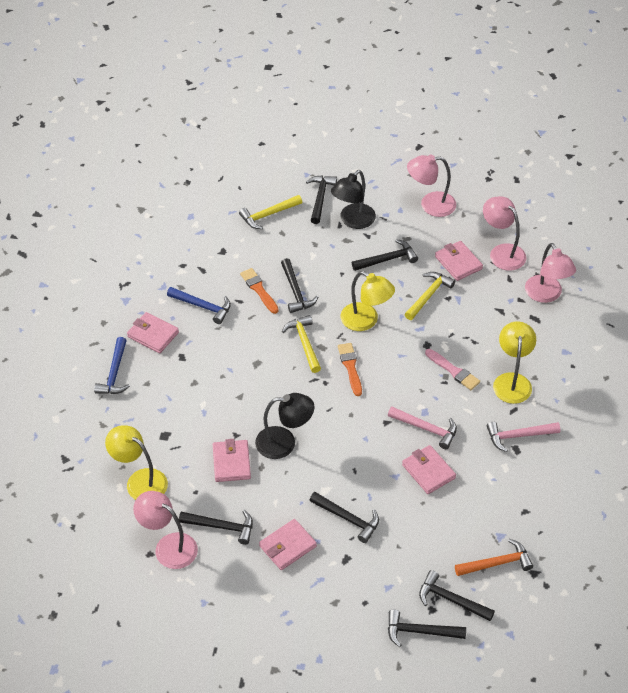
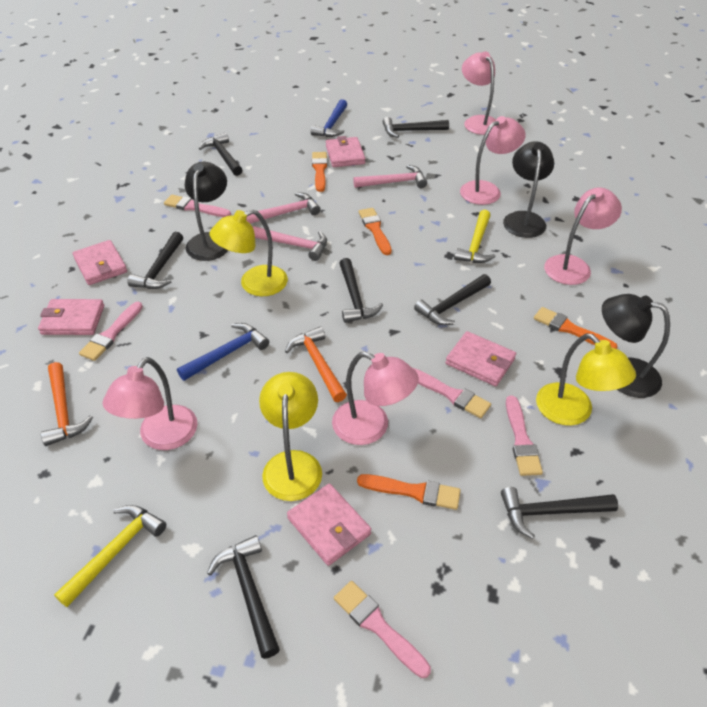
black lamp: [255,393,314,459] [331,170,376,229] = 2 -> [185,162,228,261] [503,141,554,238] [602,294,670,398] = 3
orange brush: [240,268,279,314] [338,343,362,396] = 2 -> [312,152,328,192] [357,474,461,510] [359,208,392,255] [534,307,618,349] = 4
orange hammer: [455,539,533,576] = 1 -> [41,362,93,446] [285,326,347,402] = 2
pink brush: [425,349,480,390] = 1 -> [79,302,143,361] [164,195,231,217] [334,581,431,678] [413,368,491,418] [506,395,543,476] = 5
pink hammer: [388,407,457,449] [487,422,560,452] = 2 -> [246,192,321,224] [253,226,327,261] [353,165,427,188] = 3
pink lamp: [133,491,198,569] [407,154,456,217] [483,196,526,271] [525,243,576,303] = 4 -> [102,357,198,450] [332,352,419,445] [460,116,526,205] [462,52,496,135] [544,188,622,285] = 5
yellow hammer: [239,195,302,229] [282,315,321,373] [405,272,455,320] = 3 -> [54,505,167,607] [454,210,496,263] = 2

